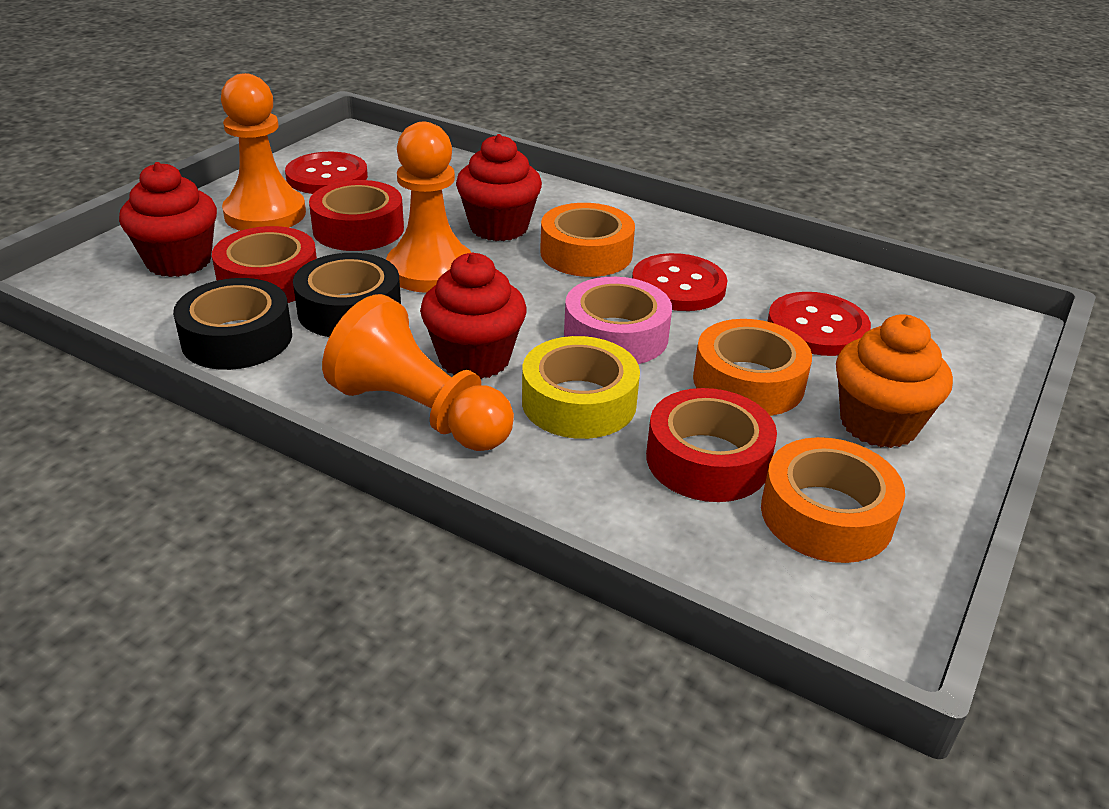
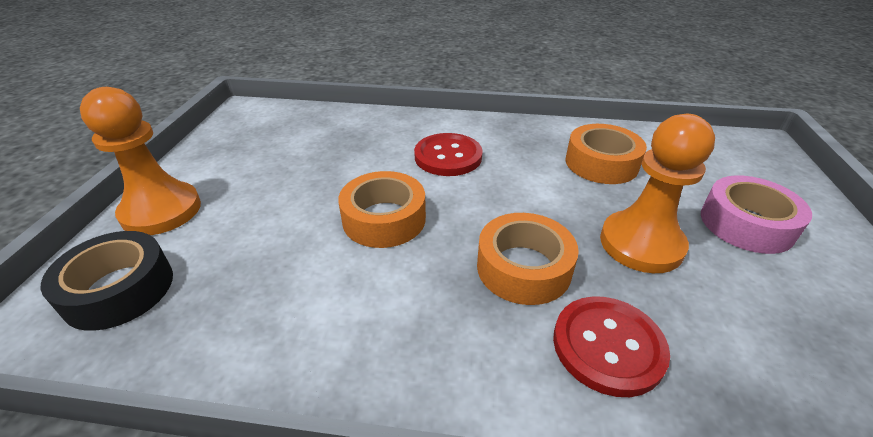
black tape: [173,278,292,370] [293,253,401,337] = 2 -> [41,231,173,331] = 1
orange cupcake: [836,314,953,448] = 1 -> none = 0
orange pawn: [221,73,306,231] [322,294,514,451] [386,122,472,293] = 3 -> [80,87,201,235] [600,114,715,273] = 2
red button: [285,152,368,194] [632,253,727,311] [768,292,871,356] = 3 -> [414,133,483,176] [553,296,670,397] = 2
red cupcake: [119,162,217,277] [420,252,527,379] [456,134,542,241] = 3 -> none = 0
red tape: [212,226,317,303] [309,180,404,251] [646,388,777,502] = 3 -> none = 0
yellow tape: [522,336,640,439] = 1 -> none = 0

